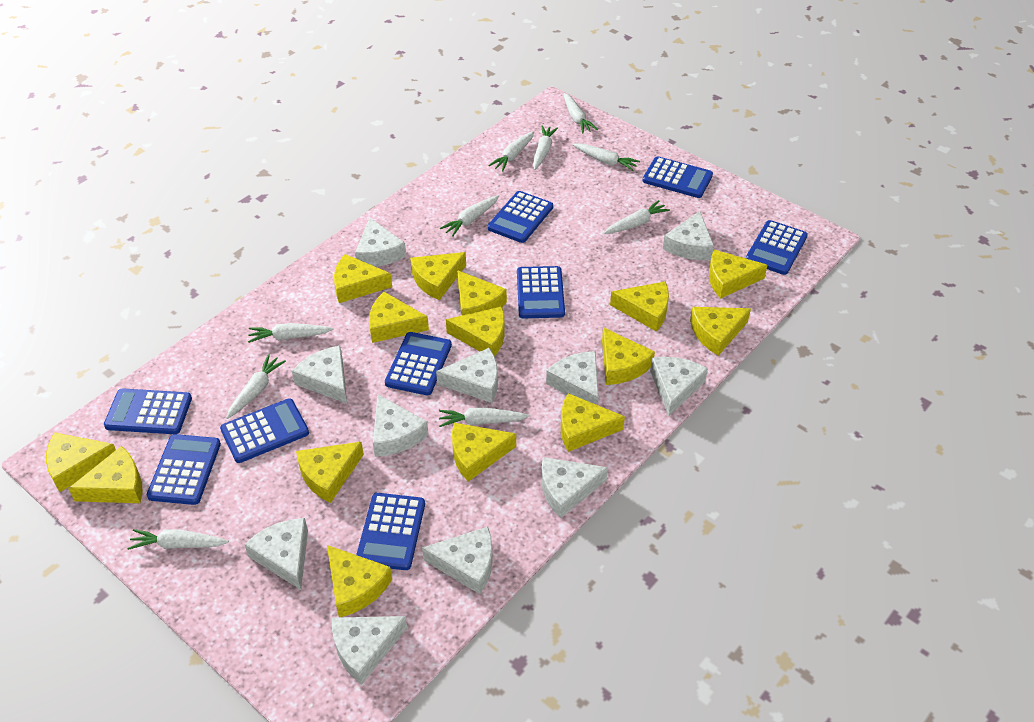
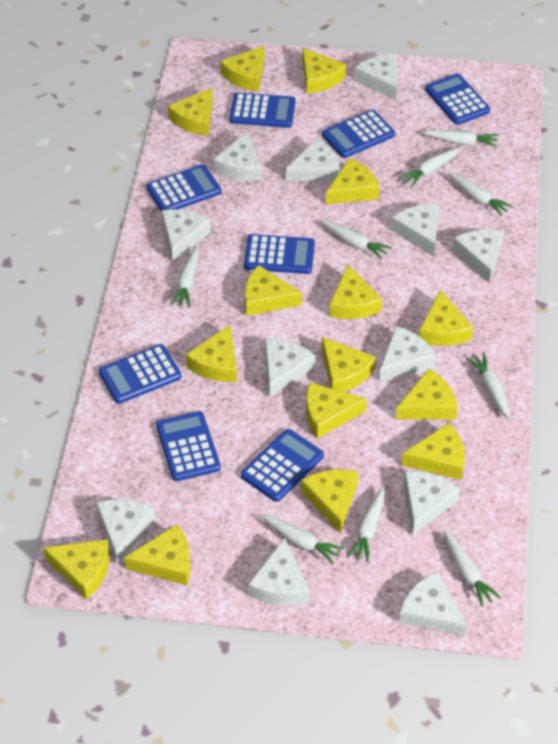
blue calculator: [104,388,192,434] [147,434,221,505] [220,398,309,463] [356,493,425,570] [385,332,452,395] [488,191,553,243] [517,266,565,318] [643,156,713,198] [746,220,808,275] = 9 -> [99,344,182,404] [146,164,221,211] [156,411,221,481] [229,93,296,128] [241,429,324,502] [244,234,315,274] [322,110,395,158] [425,74,490,125] = 8
white carrot: [127,529,229,550] [226,354,286,419] [248,323,334,343] [439,407,529,427] [440,195,499,237] [488,131,534,172] [533,125,558,170] [563,93,598,134] [572,143,640,171] [604,200,670,234] = 10 -> [171,247,198,308] [260,515,344,564] [320,220,392,260] [347,486,385,563] [399,147,460,188] [423,130,498,147] [443,531,501,607] [448,172,513,216] [466,353,511,420] = 9
white cheese: [244,518,308,590] [292,346,347,404] [332,616,407,685] [355,217,406,267] [373,394,429,457] [422,527,493,594] [436,348,498,403] [541,457,608,518] [546,351,599,405] [650,357,708,416] [663,211,714,260] = 11 -> [96,499,156,564] [161,209,211,261] [213,131,262,180] [248,538,309,605] [265,339,315,397] [286,138,340,181] [354,54,397,100] [379,326,436,381] [391,204,438,256] [399,571,466,636] [403,471,460,535] [453,230,504,283] = 12

